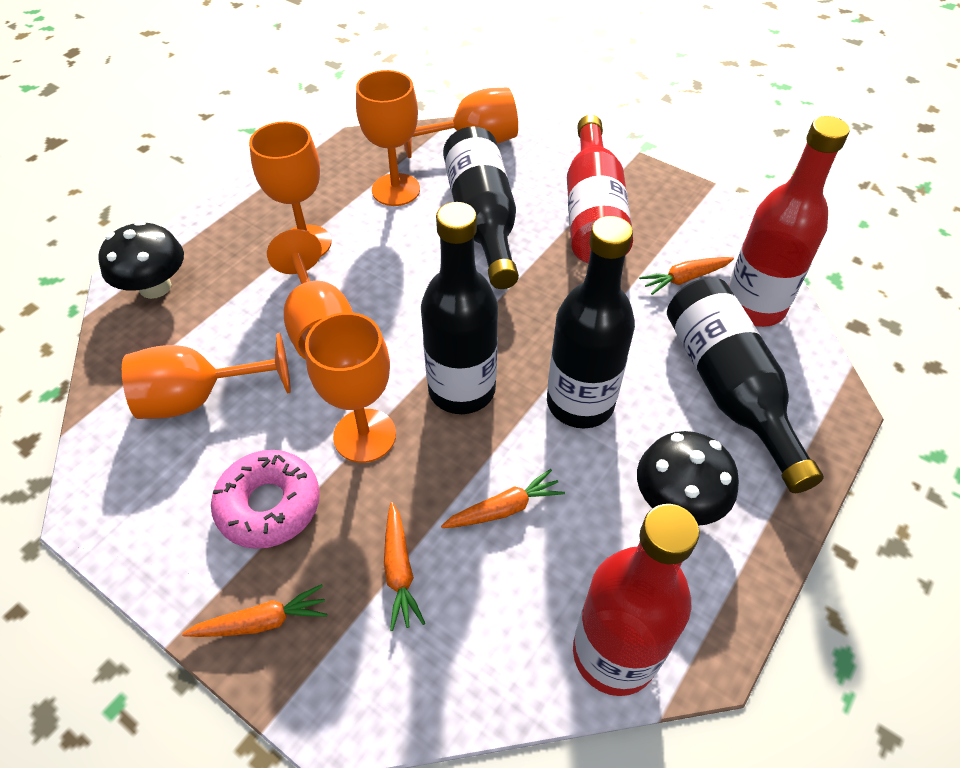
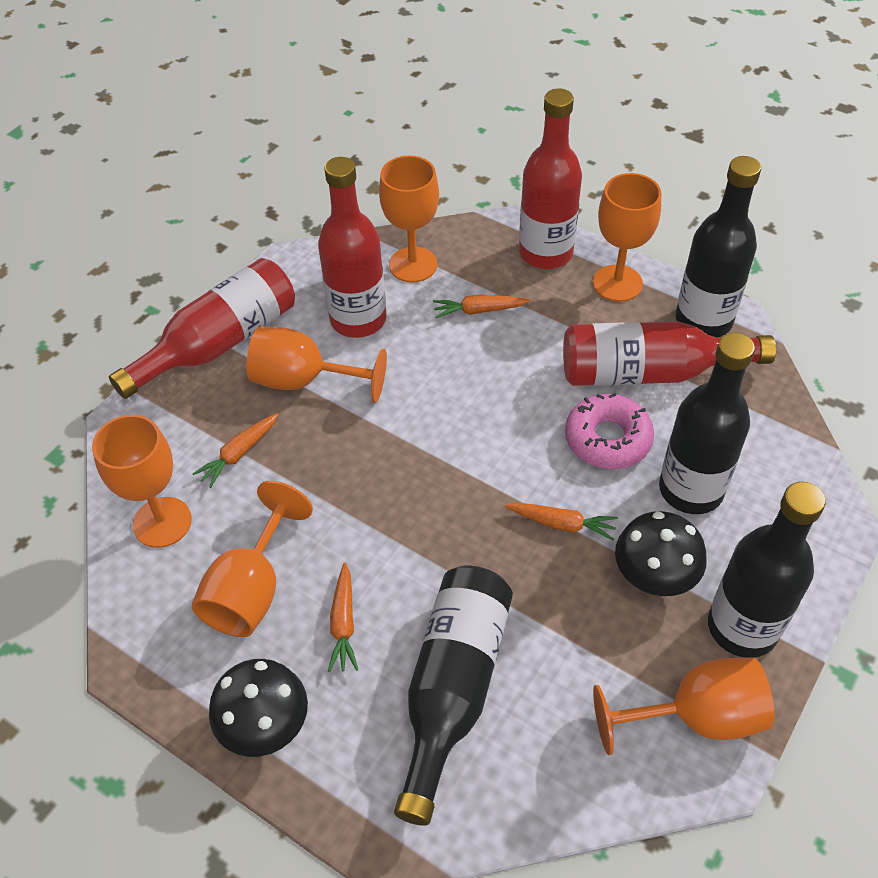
red bottle: [567,115,633,264] [573,504,699,696] [728,116,850,327] = 3 -> [109,258,295,399] [318,157,387,338] [519,88,582,269] [563,321,776,386] = 4

